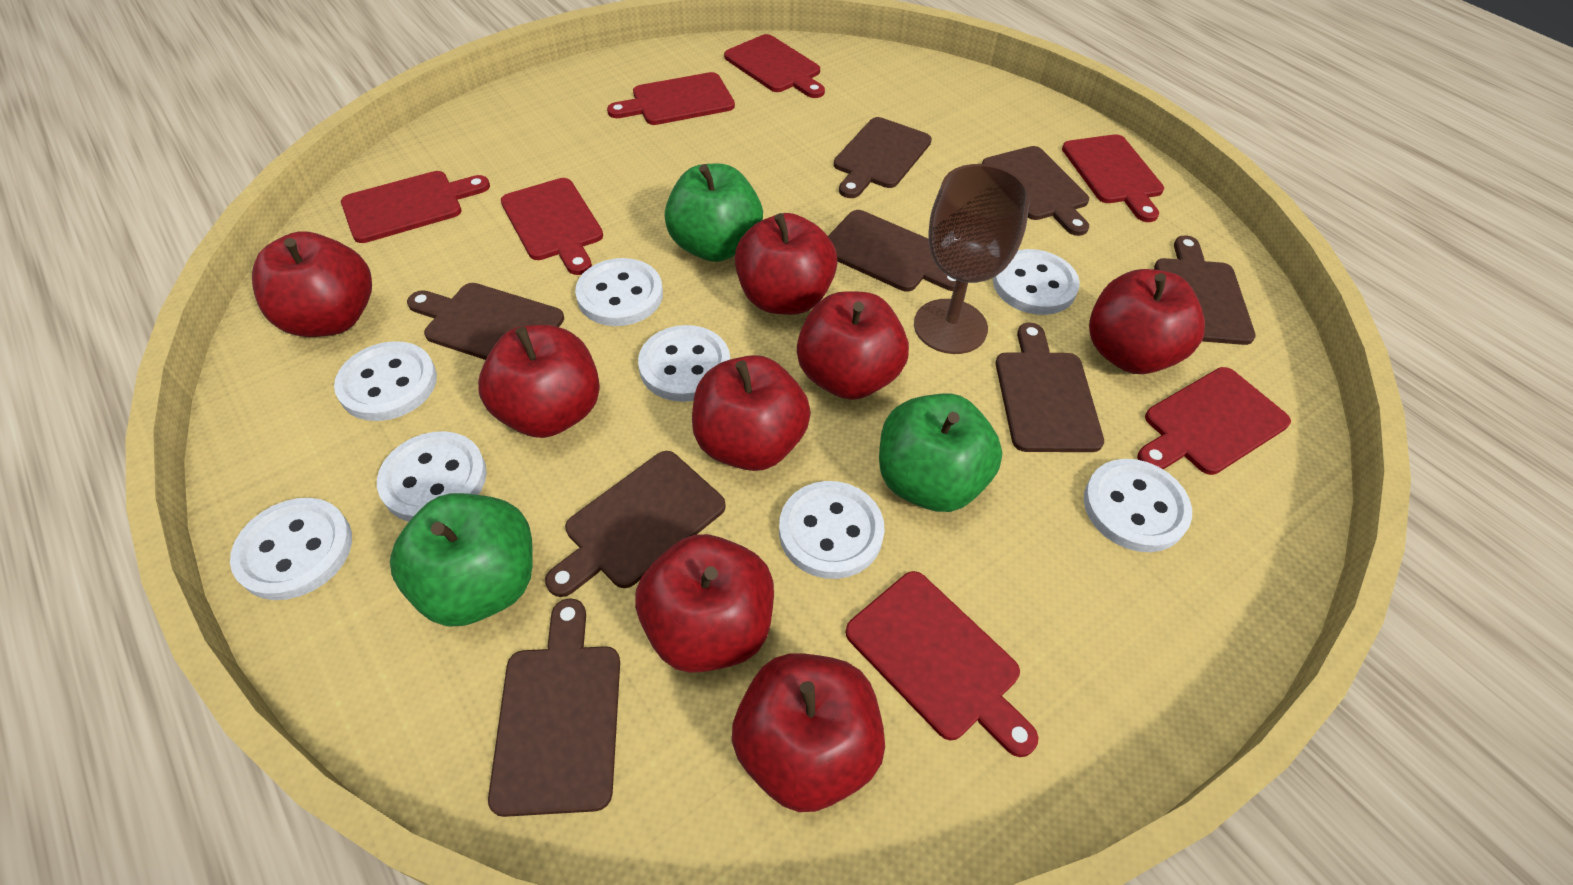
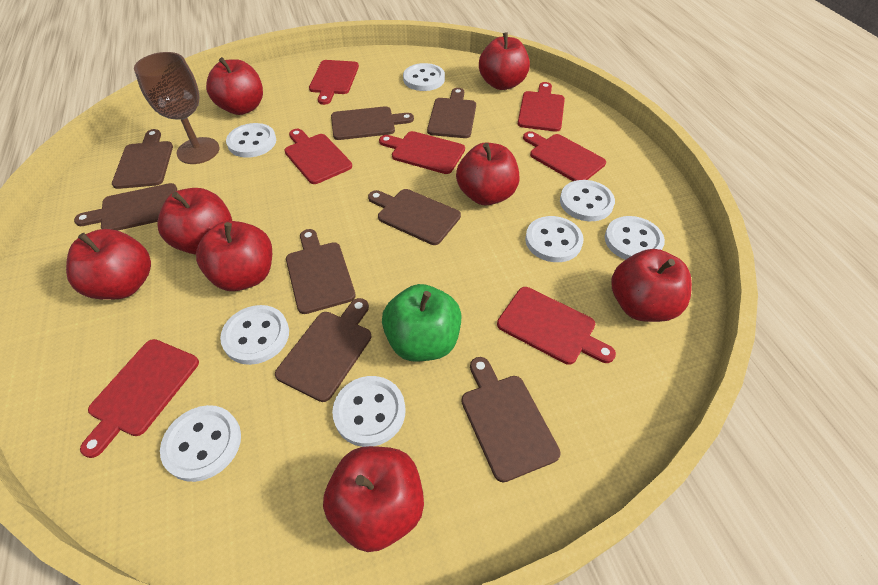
green apple: [390,493,533,626] [664,163,763,262] [879,394,1002,512] = 3 -> [382,284,461,362] = 1

